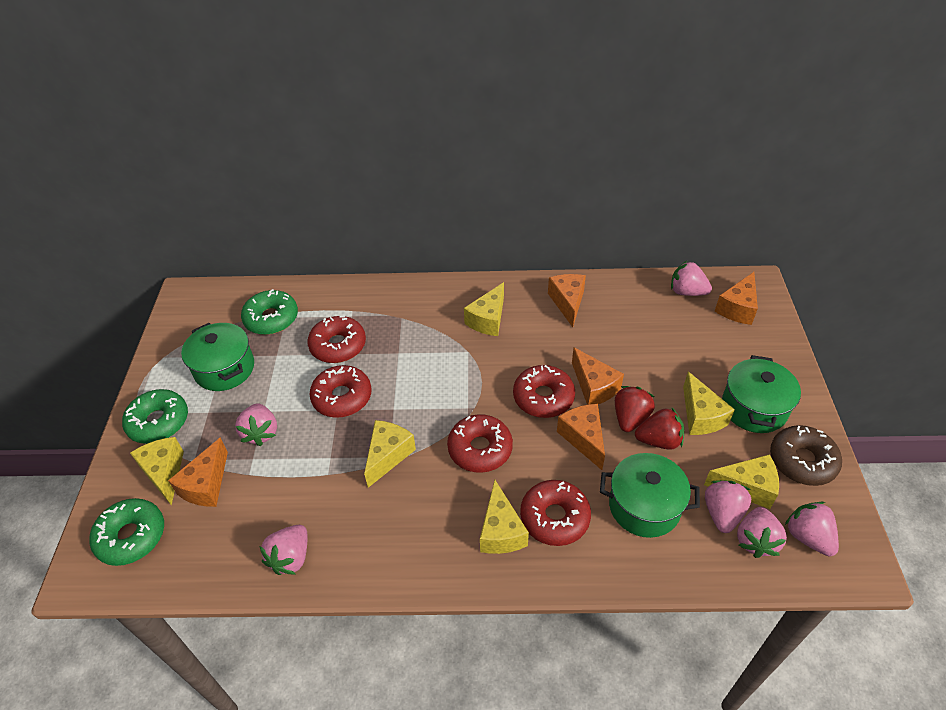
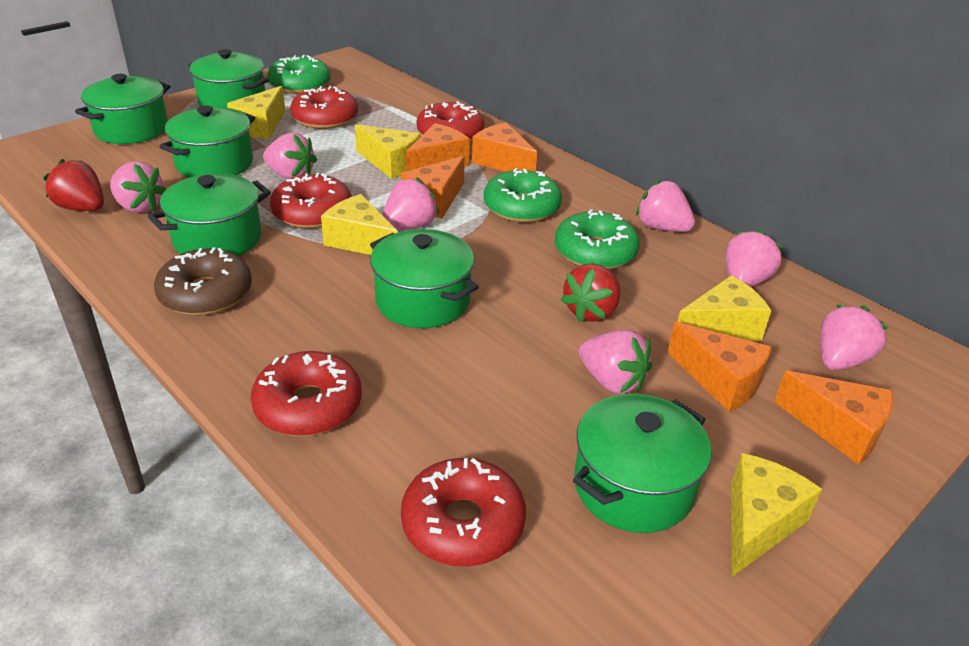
green pot: [181,323,254,391] [600,453,700,538] [722,355,801,433] = 3 -> [75,74,170,144] [148,173,271,256] [159,106,255,178] [188,49,269,108] [370,229,479,328] [573,394,712,533] = 6
pink strawberry: [235,403,277,446] [260,525,307,575] [671,261,712,296] [705,480,751,533] [737,507,787,558] [785,502,839,556] = 6 -> [110,161,166,213] [263,133,317,179] [382,177,439,230] [579,330,652,394] [636,179,695,232] [726,229,783,287] [820,304,889,370] = 7
yellow cheese: [130,437,184,505] [364,420,416,488] [464,282,504,336] [480,480,529,554] [683,372,735,435] [704,454,779,509] = 6 -> [227,86,285,139] [321,194,398,255] [355,124,421,179] [678,275,771,341] [731,453,822,577] = 5

